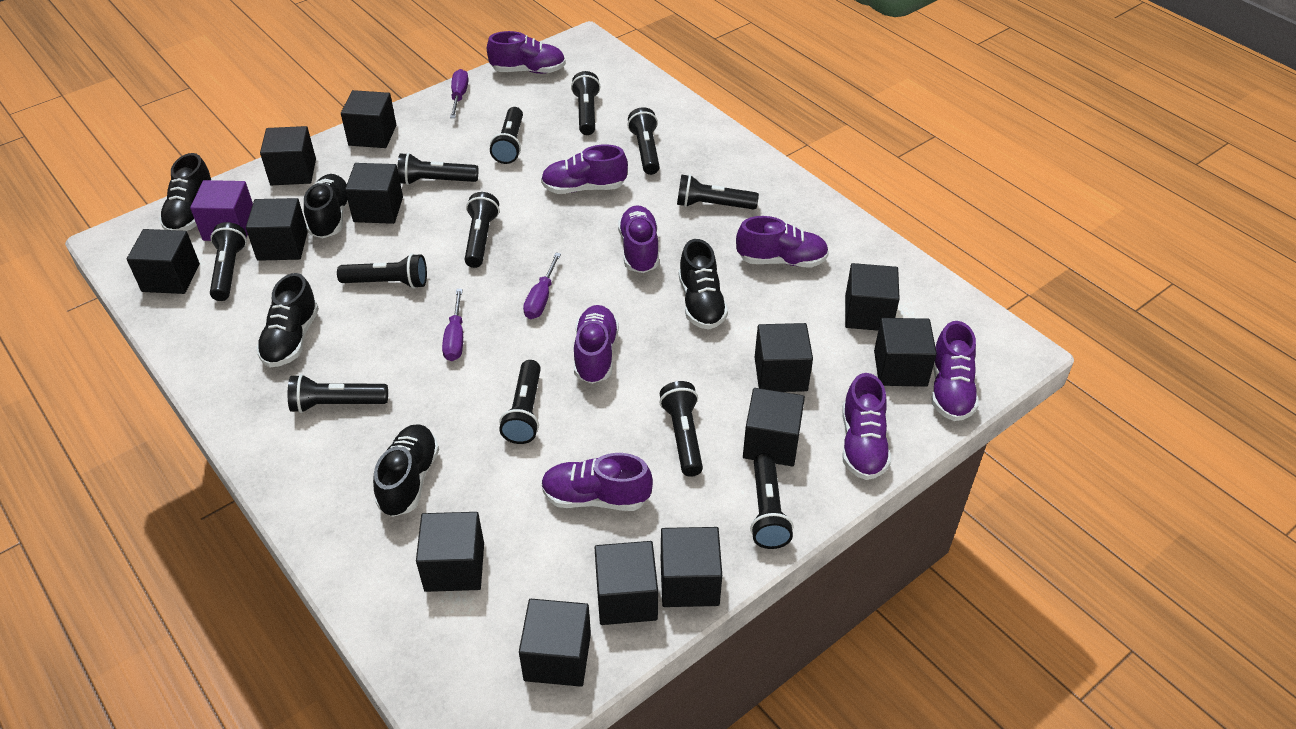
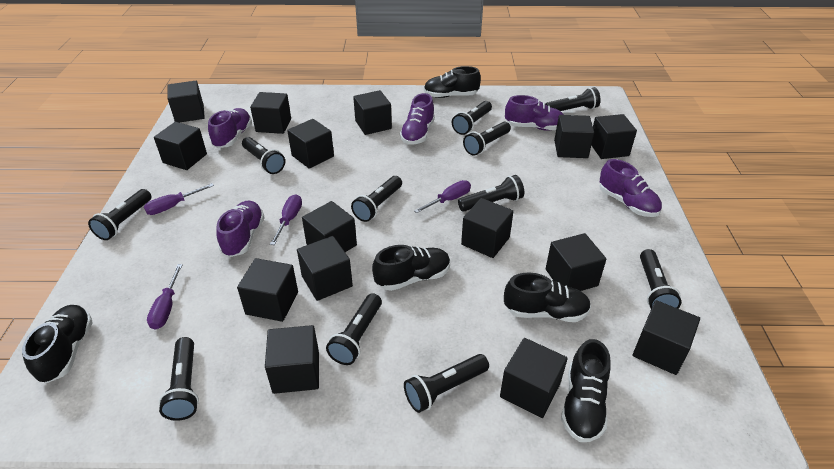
black cube: [127,229,200,294] [246,198,308,261] [260,126,316,185] [341,90,396,148] [345,163,403,224] [416,512,484,592] [519,599,591,687] [595,541,658,625] [661,527,722,607] [743,388,805,466] [755,323,813,392] [845,263,900,331] [874,318,937,387] = 13 -> [154,122,207,170] [167,81,205,123] [237,258,298,322] [250,92,291,134] [265,325,319,394] [287,119,334,169] [297,236,353,301] [302,201,357,252] [353,90,392,135] [461,198,514,258] [500,338,568,418] [546,233,606,291] [554,115,594,158] [591,114,637,159] [632,300,700,375] = 15
black flashlight: [210,222,247,301] [288,374,388,413] [337,253,427,289] [397,153,478,185] [465,192,499,268] [490,107,523,164] [499,360,541,444] [571,71,601,135] [627,107,660,175] [660,381,703,477] [677,174,759,209] [750,453,793,549] = 12 -> [88,189,152,240] [159,337,199,421] [242,137,285,174] [326,293,382,365] [351,176,402,222] [404,354,489,413] [452,101,492,135] [458,175,524,212] [463,122,511,156] [546,87,601,111] [640,249,681,309] = 11
purple cube: [190,180,253,241] = 1 -> none = 0
purple screwdriver: [442,289,463,361] [450,69,468,118] [523,253,561,319] = 3 -> [144,183,214,215] [147,264,183,330] [270,194,302,245] [414,180,471,213] = 4
purple shoe: [487,31,566,74] [541,145,628,194] [541,453,653,511] [574,305,619,384] [618,205,659,273] [736,216,829,268] [842,373,891,480] [931,321,979,421] = 8 -> [208,108,252,148] [217,201,265,257] [400,93,435,145] [505,95,564,131] [599,159,662,217] = 5

